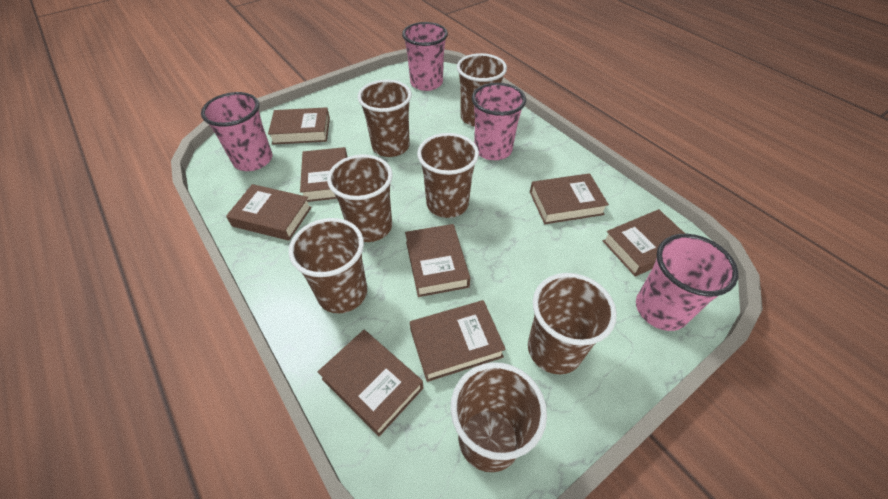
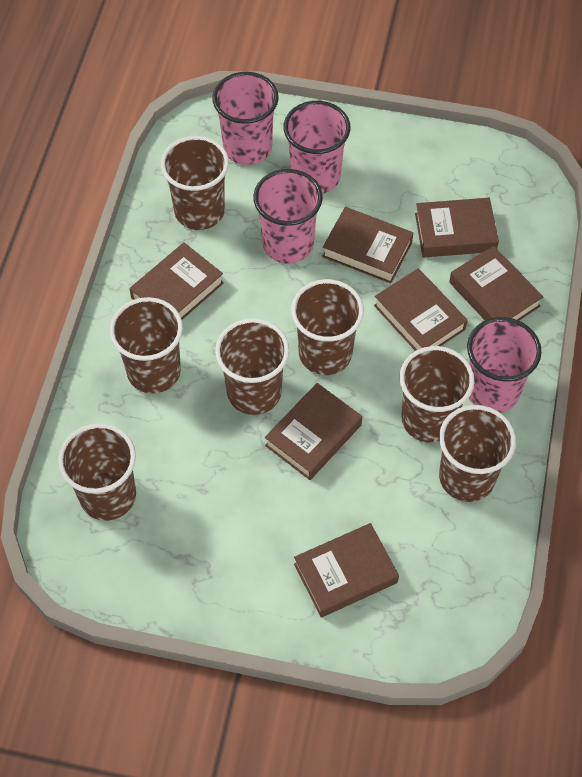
brown book: [226,184,312,241] [268,107,330,145] [300,147,348,202] [318,330,423,436] [405,224,470,297] [410,300,506,382] [530,173,609,224] [603,209,685,277] = 8 -> [129,243,224,320] [265,383,362,480] [294,523,399,617] [322,207,413,283] [374,268,468,351] [415,198,499,257] [449,245,543,321] = 7

